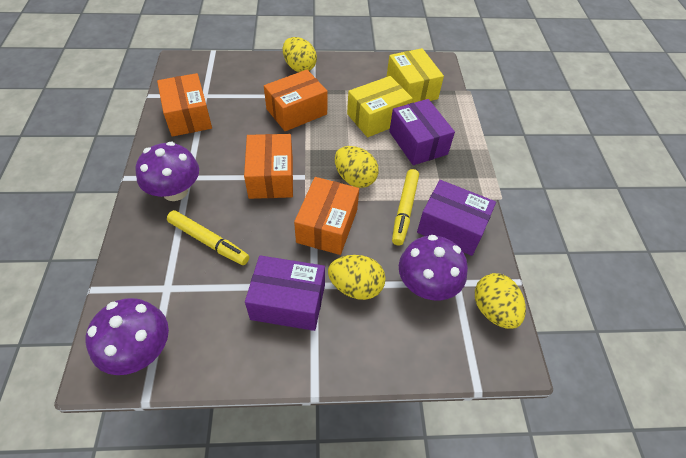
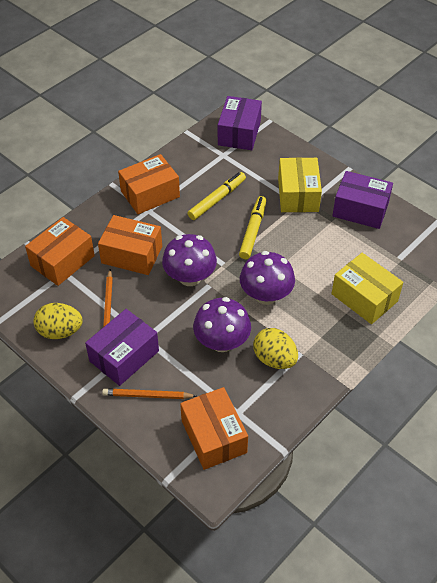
orange pencil: none = 0 -> [102,388,196,399] [103,269,113,327] = 2
yellow egg: [283,37,317,72] [328,255,386,300] [335,146,379,188] [475,273,526,329] = 4 -> [33,303,83,339] [253,328,298,369] = 2

